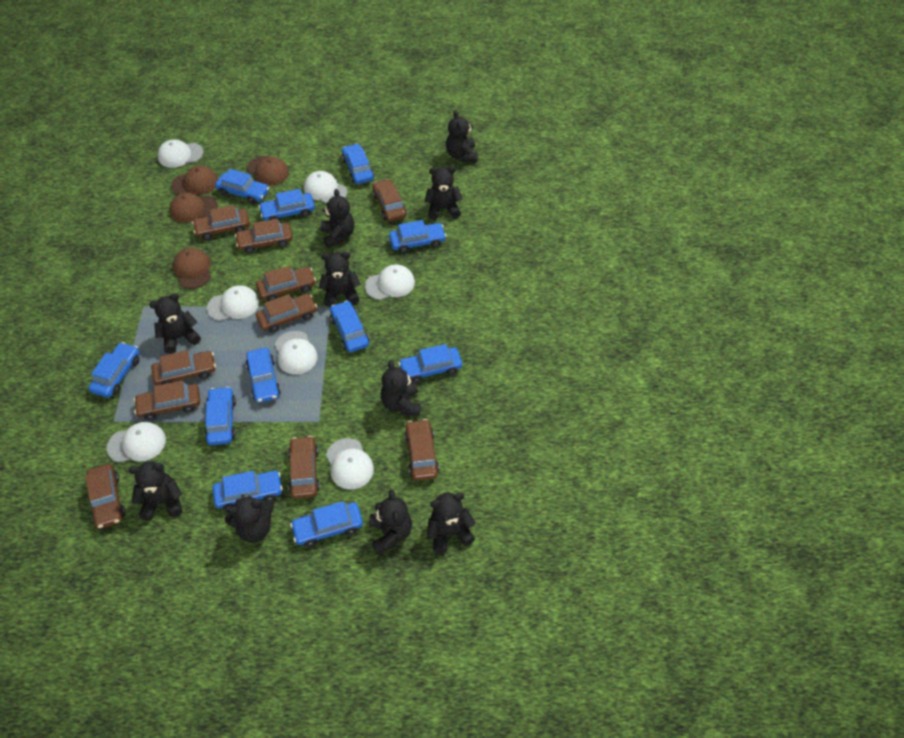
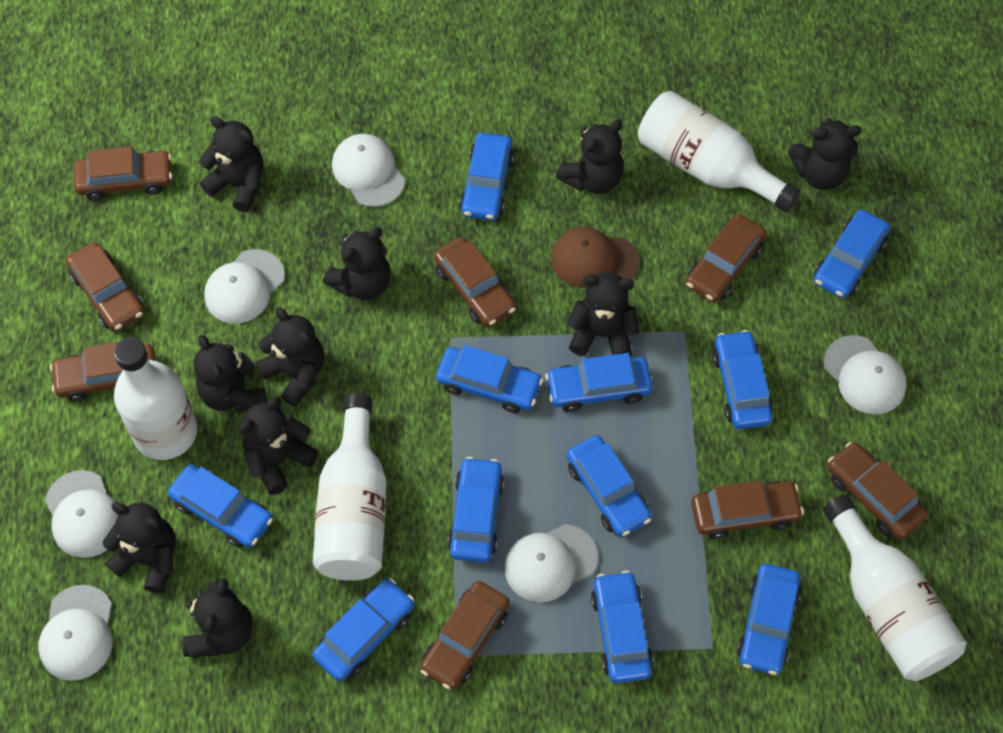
brown cap: [169,193,218,223] [171,166,218,195] [173,248,211,289] [247,156,289,186] = 4 -> [551,227,639,287] = 1
brown car: [85,464,125,529] [134,381,200,420] [151,350,216,385] [192,205,250,240] [235,219,293,253] [256,266,316,301] [256,294,317,333] [288,436,320,499] [372,179,407,222] [404,419,439,481] = 10 -> [50,342,156,402] [66,242,144,332] [74,146,172,201] [420,581,510,690] [434,237,516,327] [686,214,767,302] [691,481,804,539] [828,442,928,540] = 8
white bottle: none = 0 -> [114,337,197,460] [313,393,386,581] [638,91,801,213] [823,494,966,681] = 4
white cap: [106,422,166,463] [157,139,204,168] [207,285,259,321] [275,331,318,374] [304,171,347,203] [326,438,374,490] [365,265,415,300] = 7 -> [38,585,112,681] [45,470,118,558] [204,249,285,323] [332,134,405,207] [504,524,598,602] [824,335,907,414] = 6

